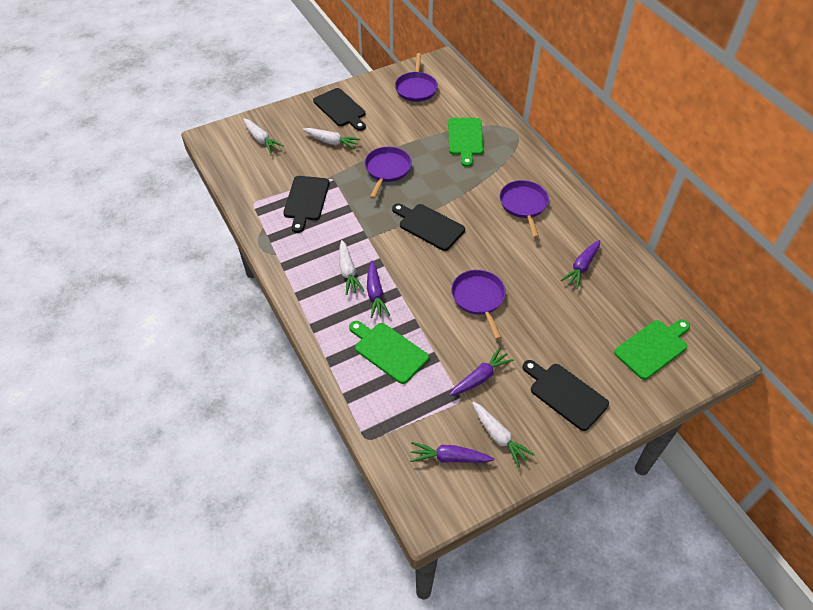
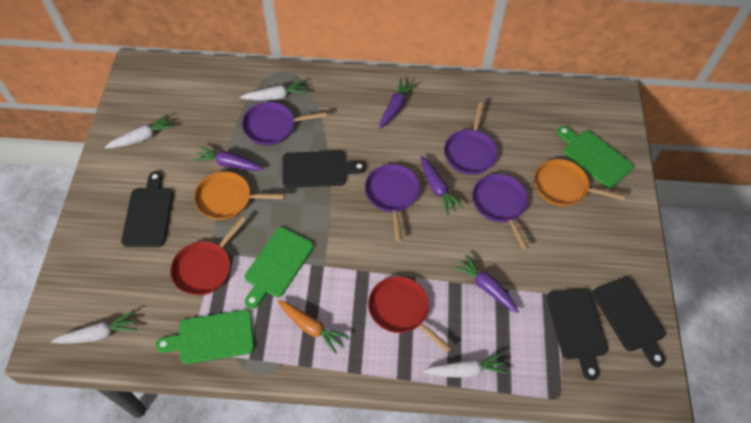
orange carrot: none = 0 -> [278,300,348,354] = 1
orange pan: none = 0 -> [194,171,285,220] [534,159,625,206] = 2
red pan: none = 0 -> [170,217,246,296] [368,276,452,353] = 2

